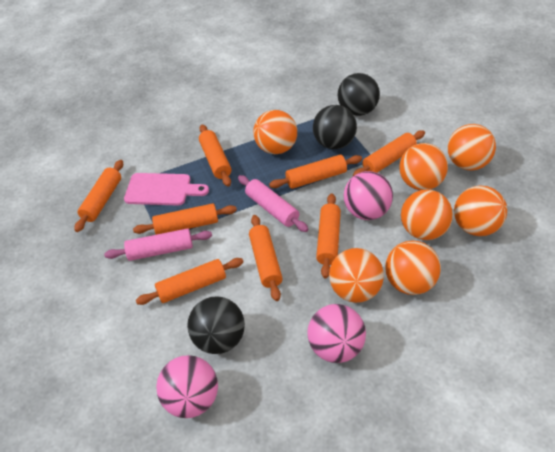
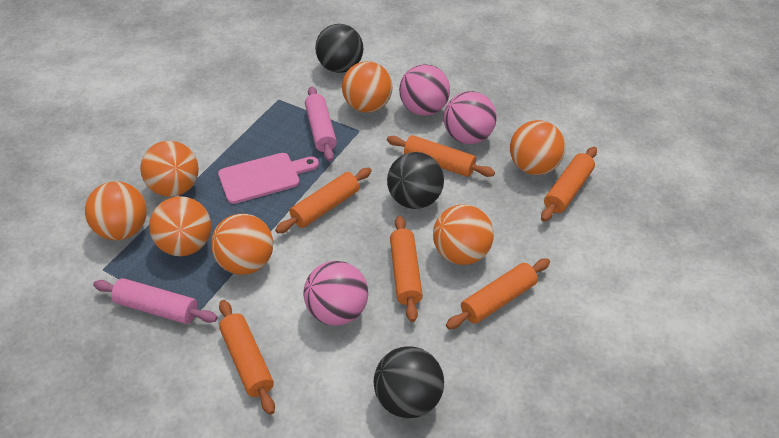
orange rolling pin: [74,160,123,232] [133,203,237,235] [136,258,243,305] [199,124,231,186] [249,215,283,301] [269,155,362,189] [316,193,341,278] [353,130,425,176] = 8 -> [219,300,275,415] [275,168,371,234] [387,135,495,177] [390,216,423,322] [446,258,550,329] [541,147,597,222] = 6

